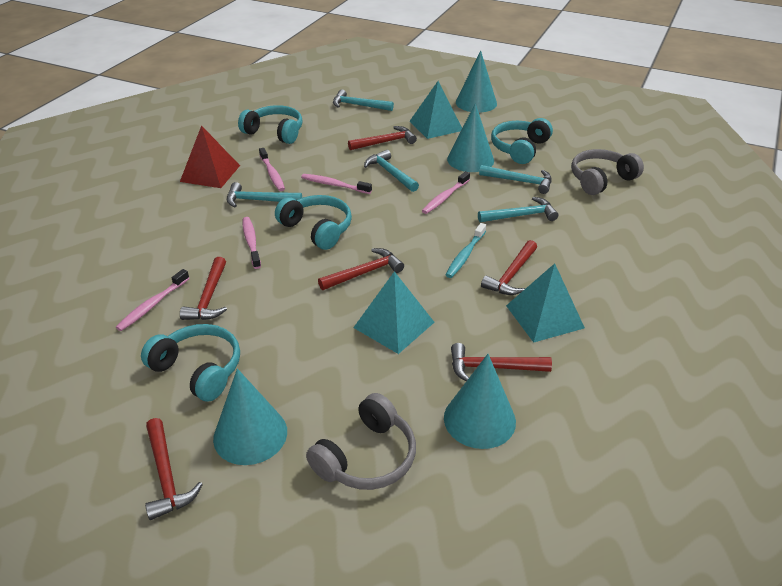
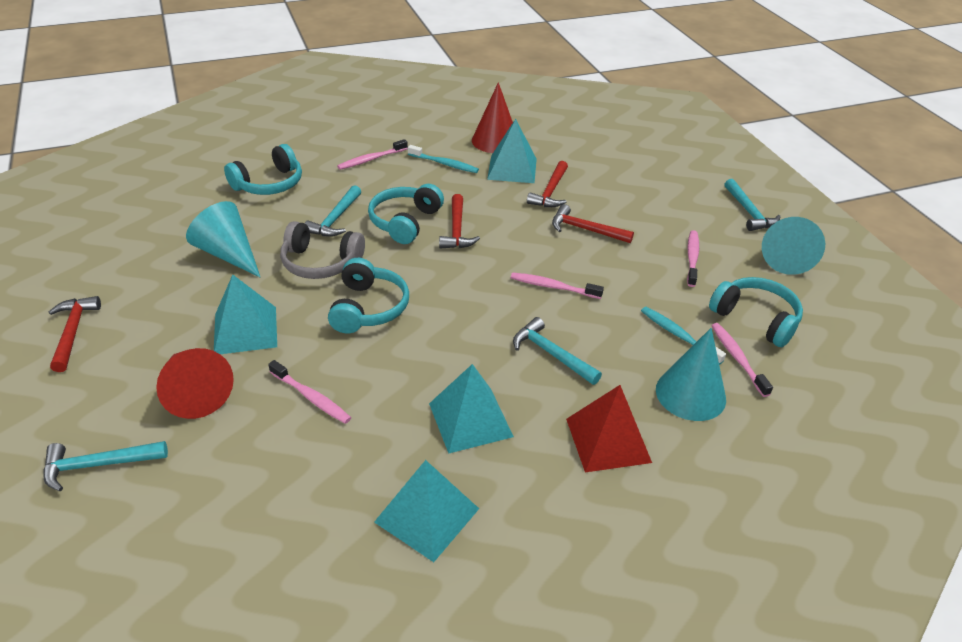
grey headphones: [306,393,416,490] [571,149,644,195] = 2 -> [280,221,365,279] = 1
red cone: none = 0 -> [156,348,234,419] [472,82,513,153] = 2
red hammer: [145,418,203,520] [180,257,227,320] [318,248,404,290] [348,126,417,150] [451,343,552,381] [481,240,537,295] = 6 -> [49,296,101,372] [439,194,480,249] [527,161,568,207] [552,204,634,243] = 4
turquoise cone: [213,369,287,465] [444,354,516,449] [447,103,494,172] [456,50,497,113] = 4 -> [186,201,260,277] [656,328,726,421] [762,217,825,275] = 3
turquoise hammer: [227,182,302,207] [333,90,394,111] [364,150,419,192] [478,197,558,222] [479,165,552,194] = 5 -> [43,441,168,492] [305,185,361,237] [513,317,602,385] [724,179,780,231] = 4
turquoise pyramid: [353,271,435,354] [410,81,462,139] [506,263,585,343] = 3 -> [214,274,277,354] [374,460,479,562] [429,364,514,453] [487,119,537,183] = 4
turquoise toothbrush: [446,223,486,278] = 1 -> [408,145,479,173] [641,307,726,365] = 2

